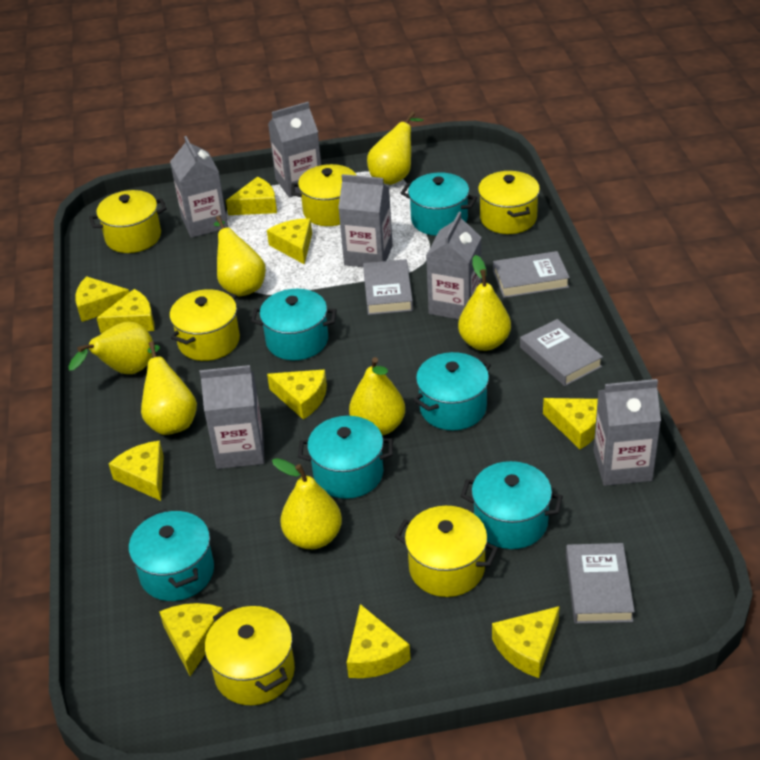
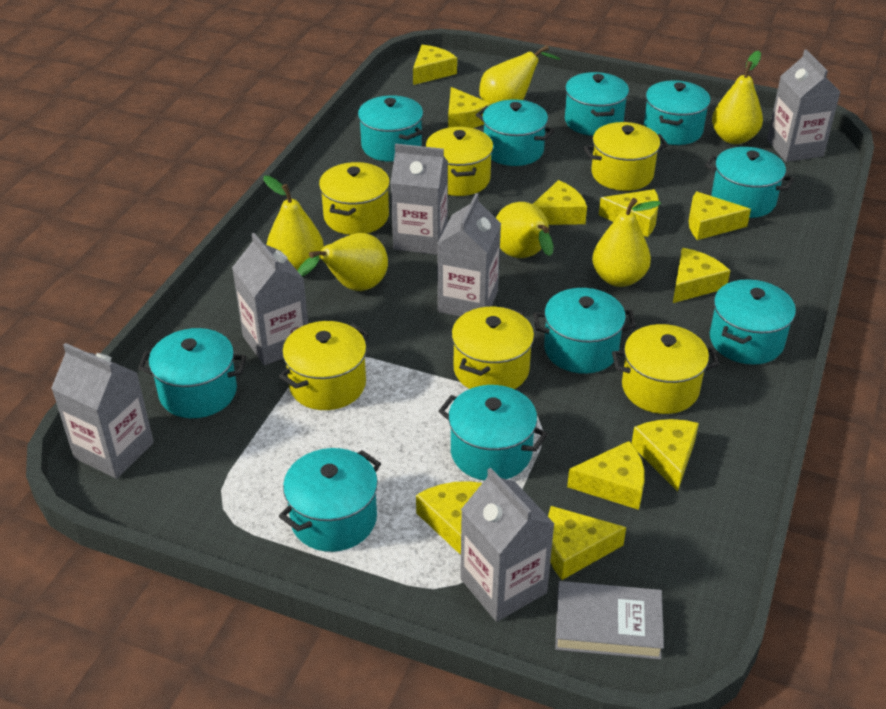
grey book: [363,259,413,315] [493,251,570,298] [520,319,603,386] [566,543,635,624] = 4 -> [555,581,664,660] = 1
turquoise pot: [129,509,214,601] [251,289,337,360] [298,416,393,499] [401,172,477,236] [413,352,491,430] [461,461,563,549] = 6 -> [138,328,247,418] [279,448,381,552] [358,95,423,162] [439,385,548,480] [476,99,555,166] [533,288,636,374] [565,72,629,136] [644,80,711,145] [705,147,794,218] [710,279,796,365] = 10
yellow pear: [68,322,153,374] [141,341,197,435] [214,216,266,296] [272,458,342,549] [349,357,405,436] [367,111,424,185] [458,255,511,351] = 7 -> [263,176,324,271] [298,233,388,291] [479,45,560,104] [496,202,553,258] [592,198,661,287] [712,51,763,144] = 6

